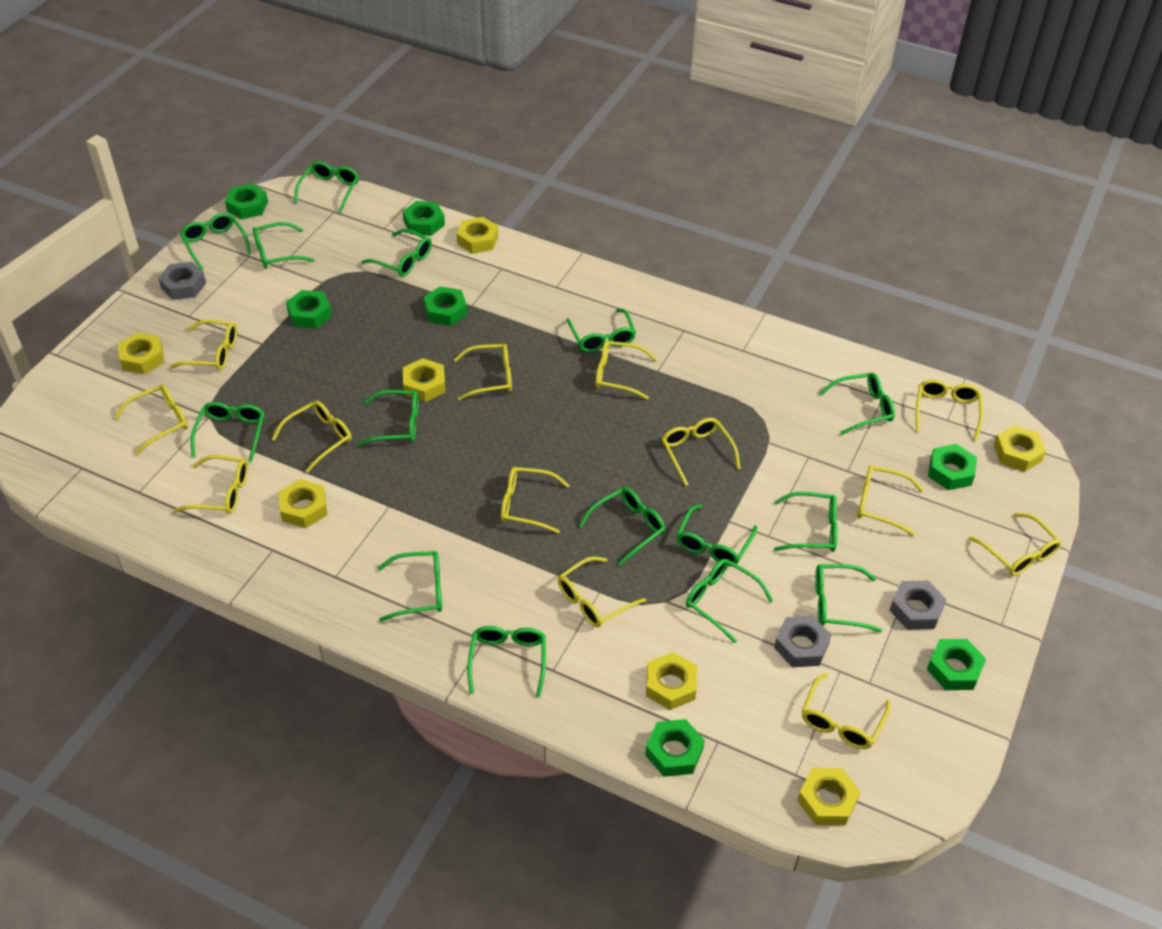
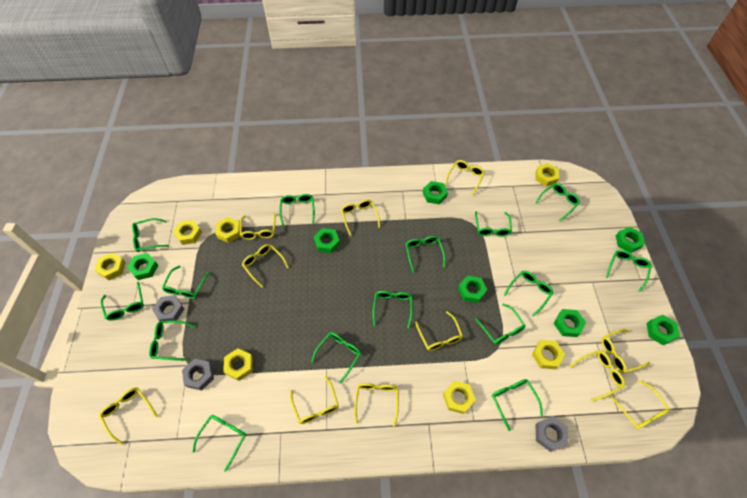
yellow glasses: [114,385,188,455] [169,320,237,370] [174,455,248,514] [272,401,352,473] [453,344,512,401] [501,467,570,534] [558,556,646,627] [595,341,657,400] [662,418,741,486] [802,673,891,749] [857,465,924,536] [916,379,983,441] [969,513,1061,576] = 13 -> [99,387,158,445] [240,213,276,240] [242,244,289,288] [290,376,339,424] [341,200,380,236] [354,383,399,427] [415,311,463,351] [445,160,485,195] [569,350,625,402] [602,329,650,373] [610,380,670,429] = 11

